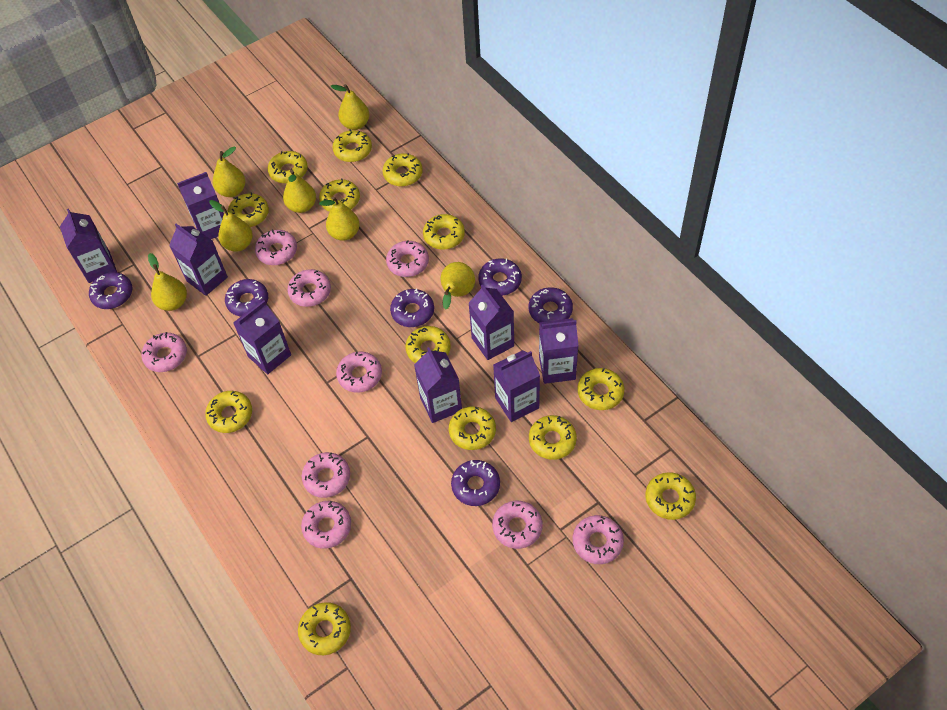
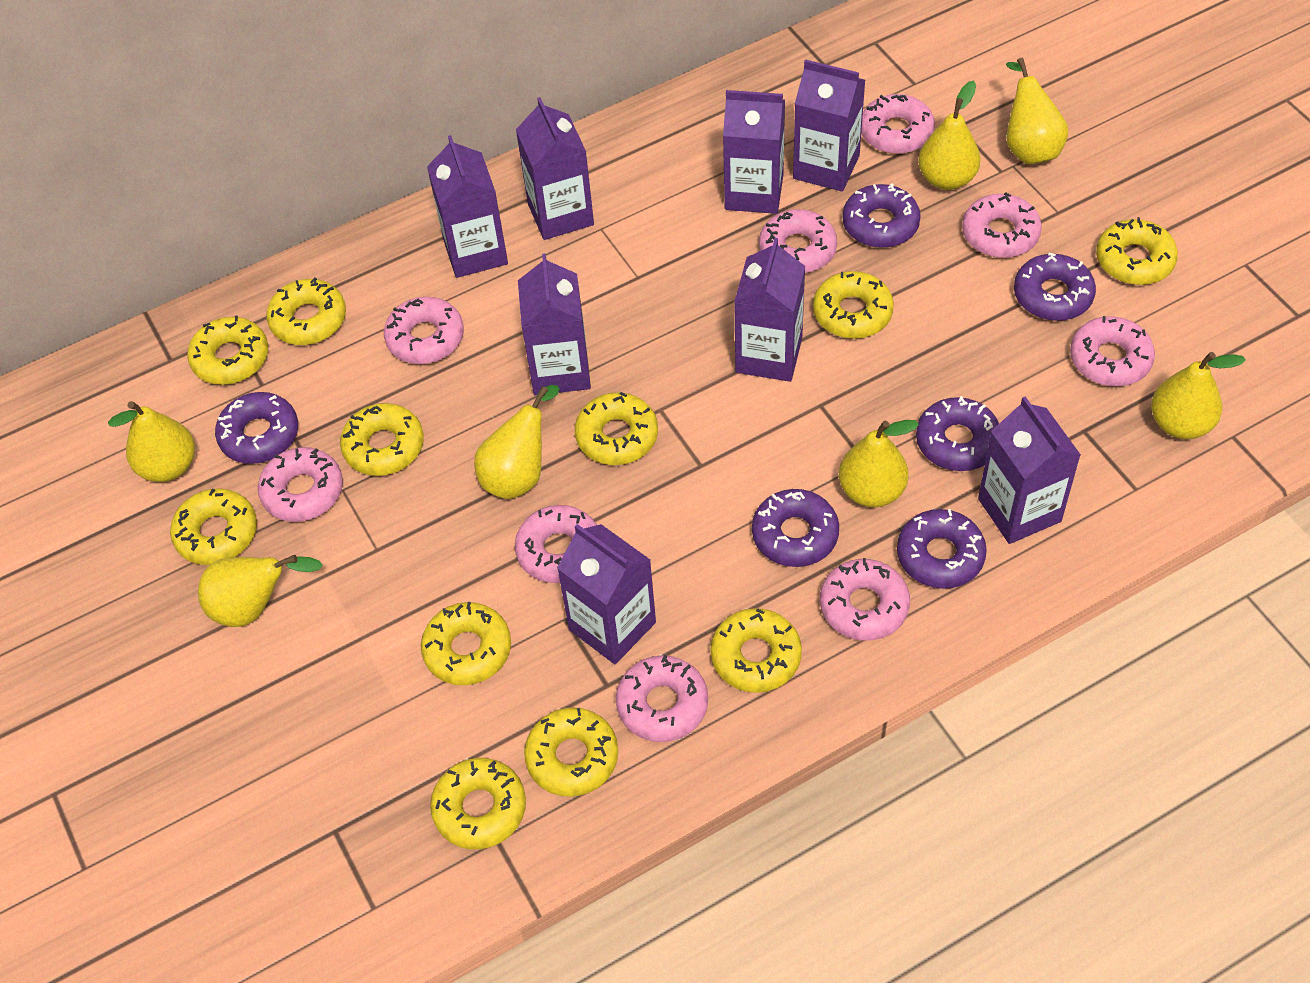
yellow donut: [205,391,252,433] [228,193,269,227] [268,151,308,183] [298,602,351,655] [319,178,360,212] [333,129,372,162] [382,153,423,186] [405,326,451,363] [423,214,465,249] [449,406,496,450] [529,415,577,460] [577,368,625,410] [646,472,696,520] = 13 -> [170,488,257,565] [187,315,268,385] [266,278,346,345] [340,403,424,476] [421,602,511,685] [430,758,526,849] [524,707,618,797] [575,392,658,465] [710,608,802,693] [813,271,894,339] [1096,217,1178,285] = 11

